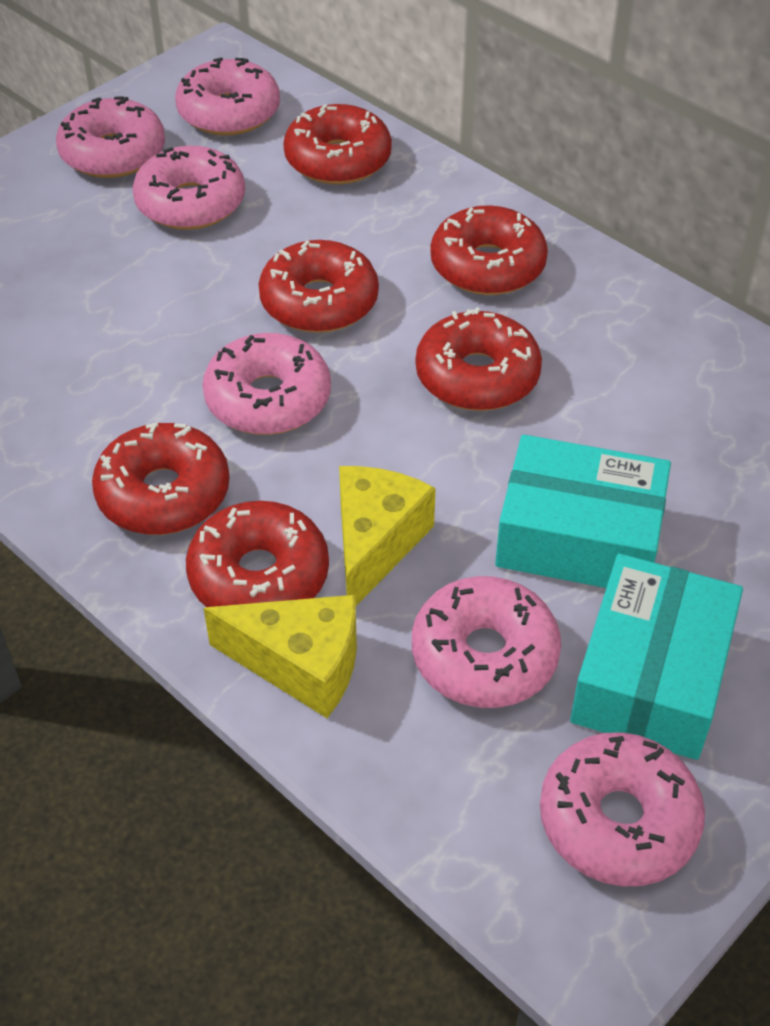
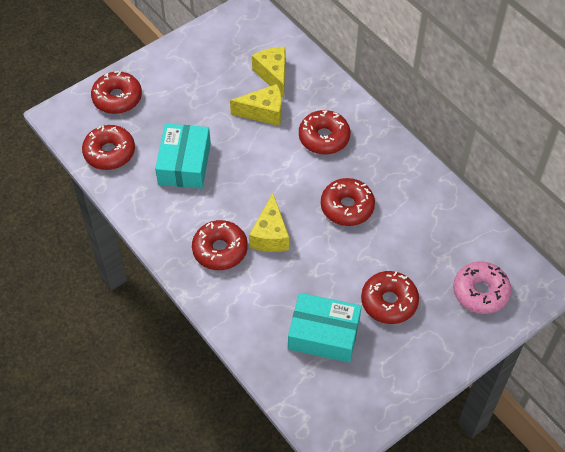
pink donut: [56,96,165,178] [132,146,245,230] [175,57,280,136] [202,333,331,435] [412,576,561,708] [540,732,705,887] = 6 -> [453,261,511,314] = 1
yellow cheese: [204,595,357,718] [339,466,436,606] = 2 -> [230,84,282,126] [249,193,289,252] [252,47,286,99] = 3

